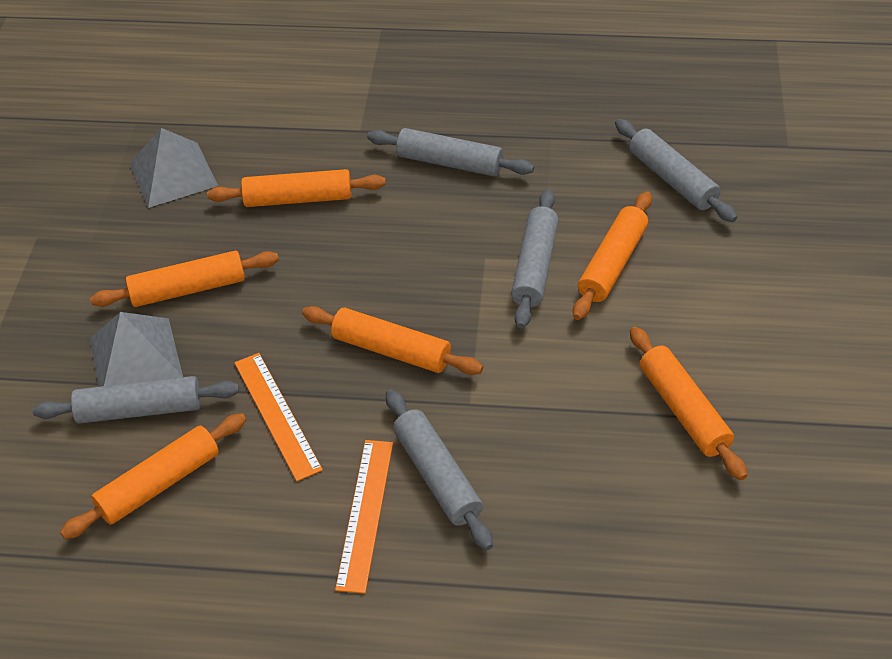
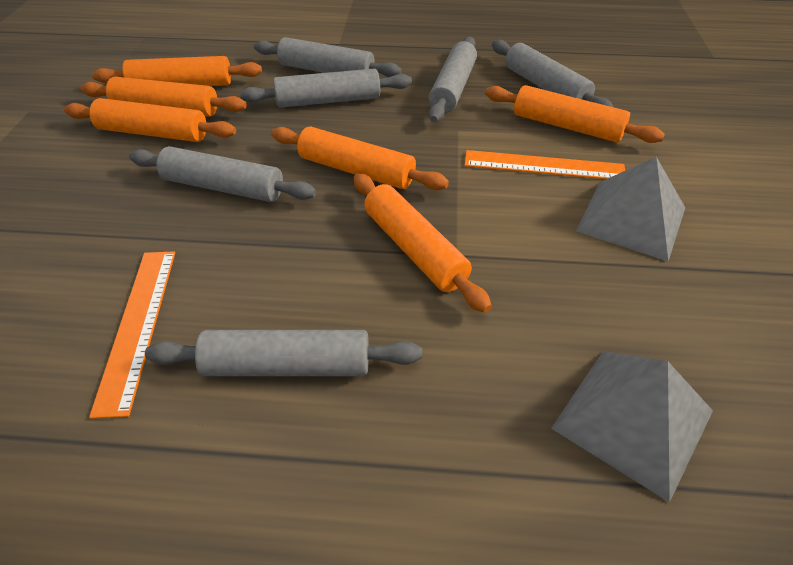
grey rolling pin: [32,376,239,424] [367,128,534,176] [386,389,493,550] [511,189,559,329] [615,119,737,222] = 5 -> [129,146,316,202] [145,330,422,376] [240,68,412,108] [254,37,402,77] [429,37,477,122] [492,40,613,107] = 6

